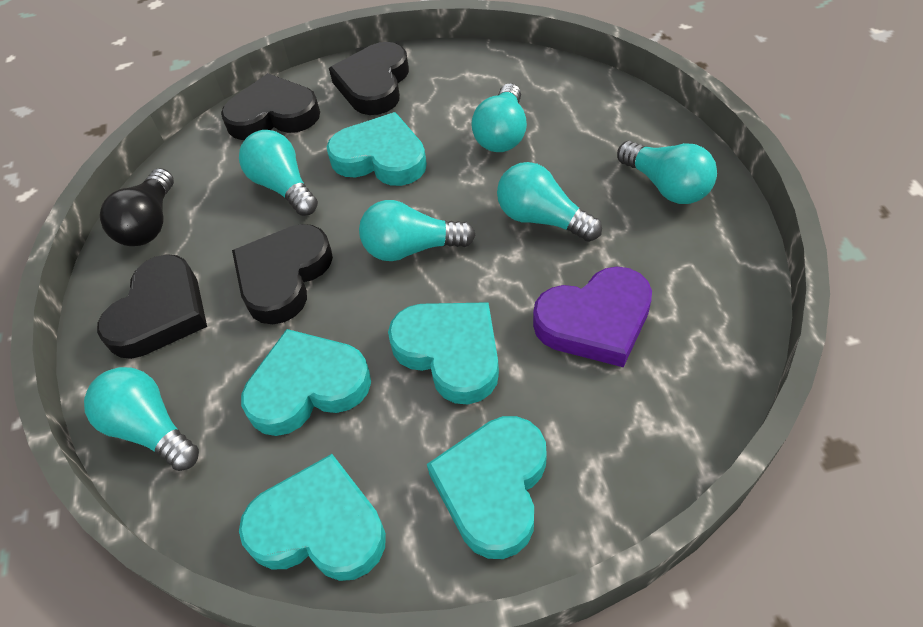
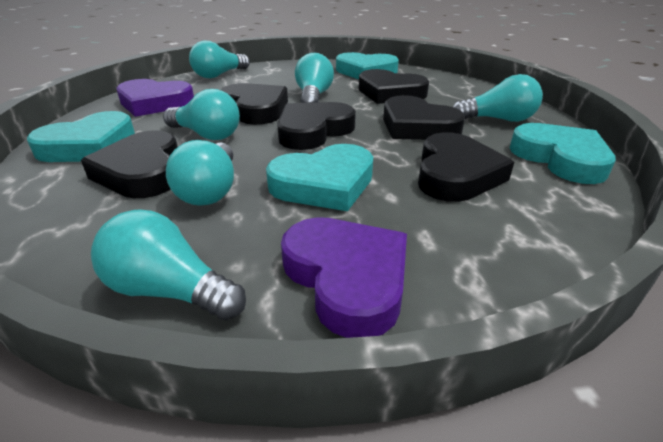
black heart: [97,254,207,359] [221,73,320,140] [232,224,333,324] [329,42,409,115] = 4 -> [81,130,178,198] [221,83,288,125] [277,102,356,150] [359,69,429,104] [383,95,465,140] [418,132,514,202] = 6
black light bulb: [100,168,174,246] = 1 -> none = 0
purple heart: [533,267,652,367] = 1 -> [117,79,194,117] [281,217,407,338] = 2
turquoise heart: [239,454,386,581] [241,329,371,436] [327,112,427,186] [388,302,499,404] [427,416,547,559] = 5 -> [27,111,135,162] [266,144,373,211] [336,52,399,79] [509,123,616,184] = 4

